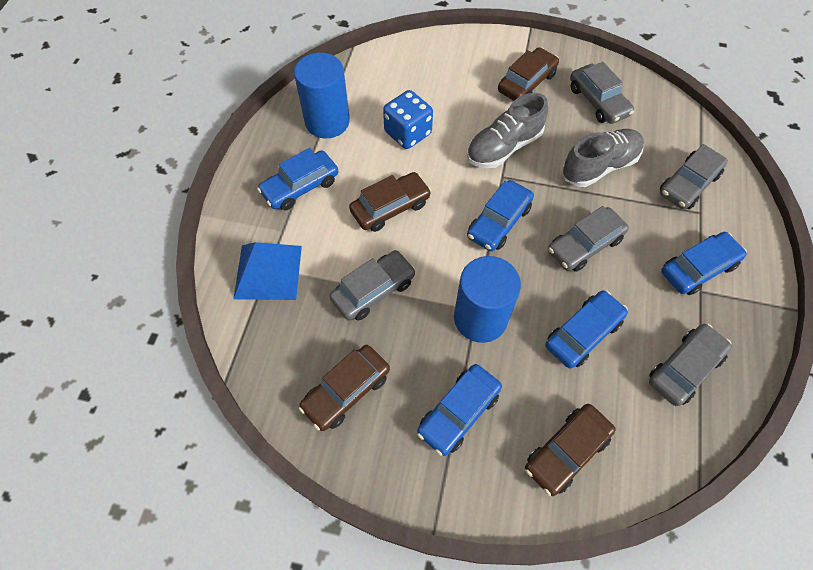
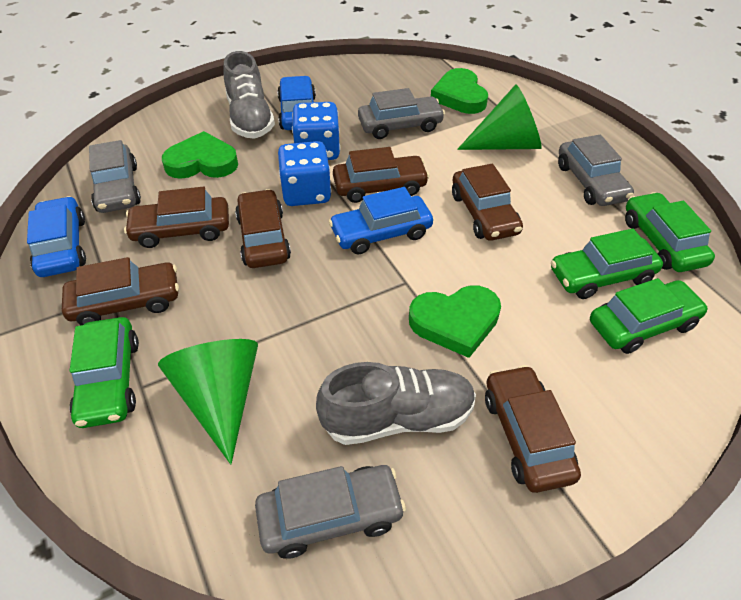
blue car: [257,148,339,210] [417,364,502,456] [467,180,534,251] [545,290,628,368] [661,232,747,295] = 5 -> [27,196,86,277] [277,76,316,130] [329,187,433,254] = 3
blue cylinder: [294,53,350,138] [454,256,521,343] = 2 -> none = 0
blue dice: [383,90,433,149] = 1 -> [278,141,332,206] [292,102,340,160] = 2
blue pyramid: [233,242,302,300] = 1 -> none = 0
brown car: [299,345,390,431] [349,172,431,232] [498,47,559,101] [525,404,616,496] = 4 -> [62,257,179,325] [124,187,229,248] [235,189,291,268] [333,147,430,203] [452,164,523,241] [485,365,581,493] = 6
green car: none = 0 -> [70,317,139,428] [551,228,663,299] [590,278,708,354] [625,192,715,272] = 4
green cone: none = 0 -> [158,339,258,464] [457,85,542,150] = 2
green heart: none = 0 -> [162,131,238,179] [409,285,501,358] [431,68,488,114] = 3
grey car: [330,250,416,321] [548,206,629,272] [570,62,634,124] [649,324,732,406] [660,144,728,209] = 5 -> [89,140,141,213] [255,465,406,559] [358,88,445,139] [558,135,634,206] = 4

